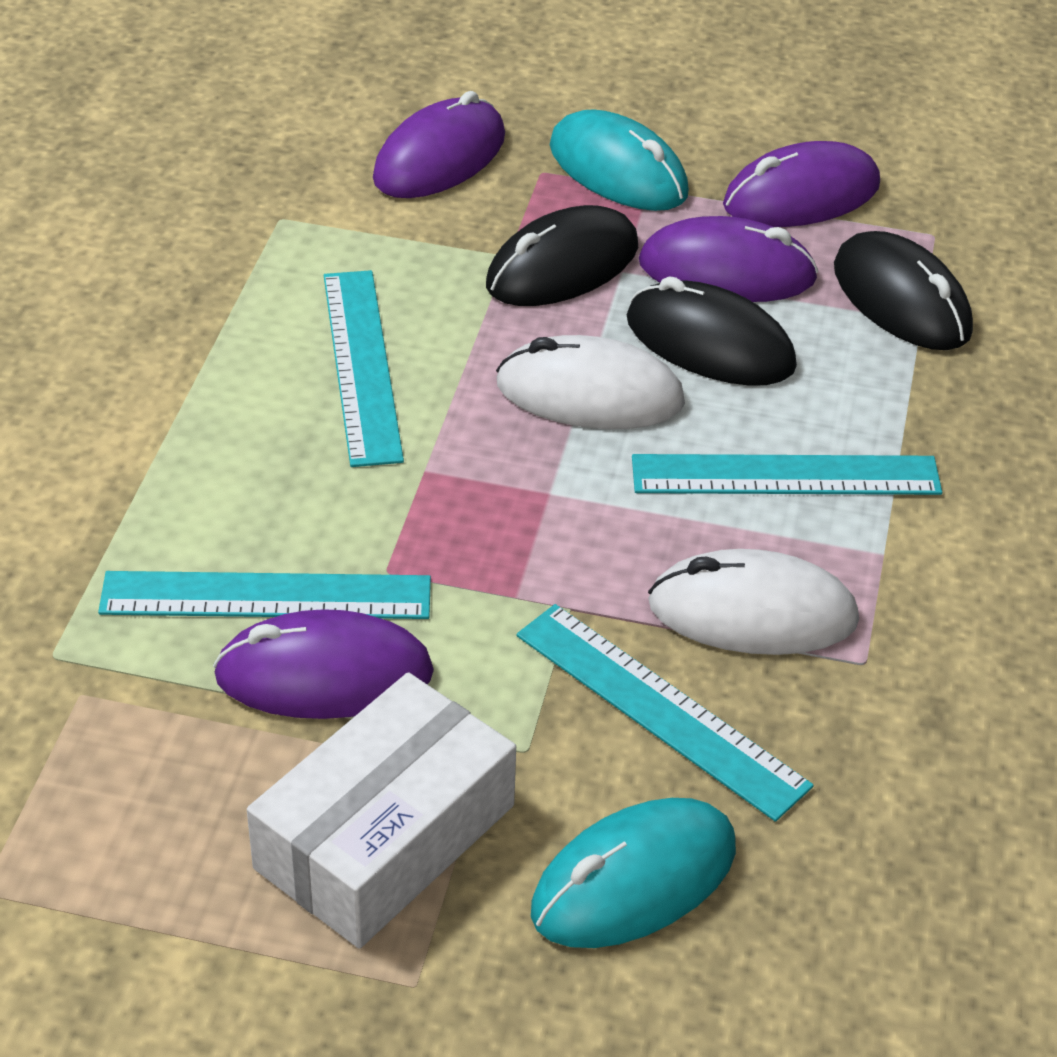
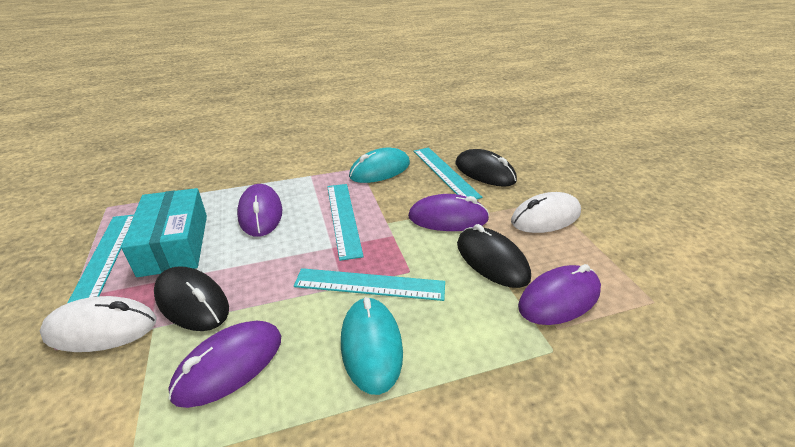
turquoise box: none = 0 -> [121,188,207,277] = 1
white box: [247,672,516,948] = 1 -> none = 0

